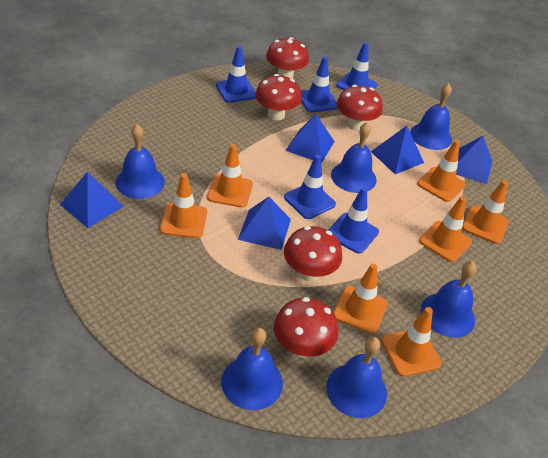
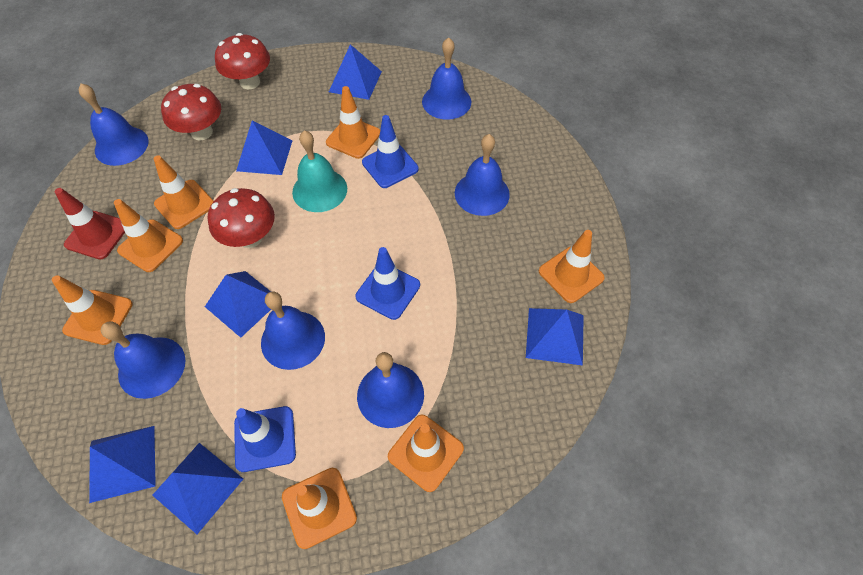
blue pyramid: [60,171,124,228] [238,197,291,250] [285,114,335,163] [371,126,424,174] [456,136,492,184] = 5 -> [89,426,156,503] [152,443,243,534] [205,271,271,338] [236,120,293,175] [329,44,382,100] [526,308,584,366] = 6
blue traffic cone: [216,46,256,103] [284,155,336,219] [301,56,338,112] [328,187,379,254] [336,42,377,90] = 5 -> [234,406,296,472] [355,247,420,320] [362,115,419,188] = 3
red mushroom: [255,74,302,120] [266,37,309,79] [274,297,339,358] [284,226,342,281] [336,85,383,131] = 5 -> [161,84,221,141] [208,188,275,248] [215,33,270,89] = 3
red traffic cone: none = 0 -> [55,188,125,260] = 1
turquoise bell: none = 0 -> [292,130,347,212] = 1

